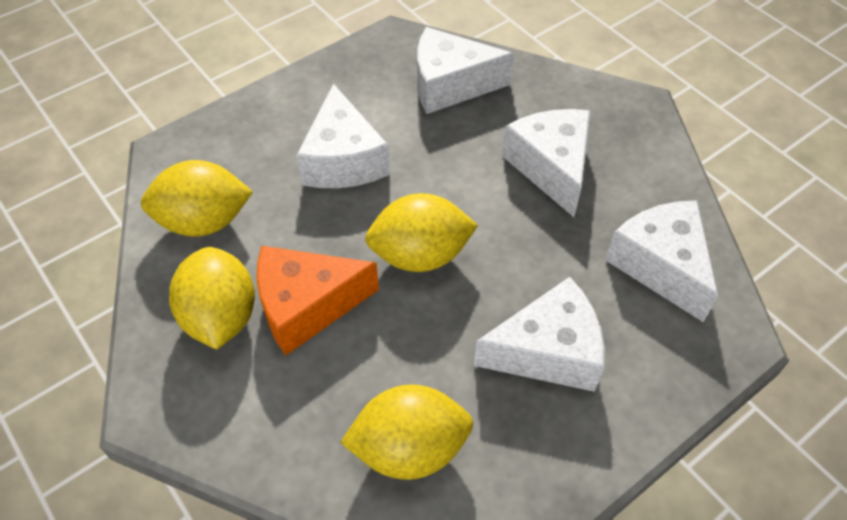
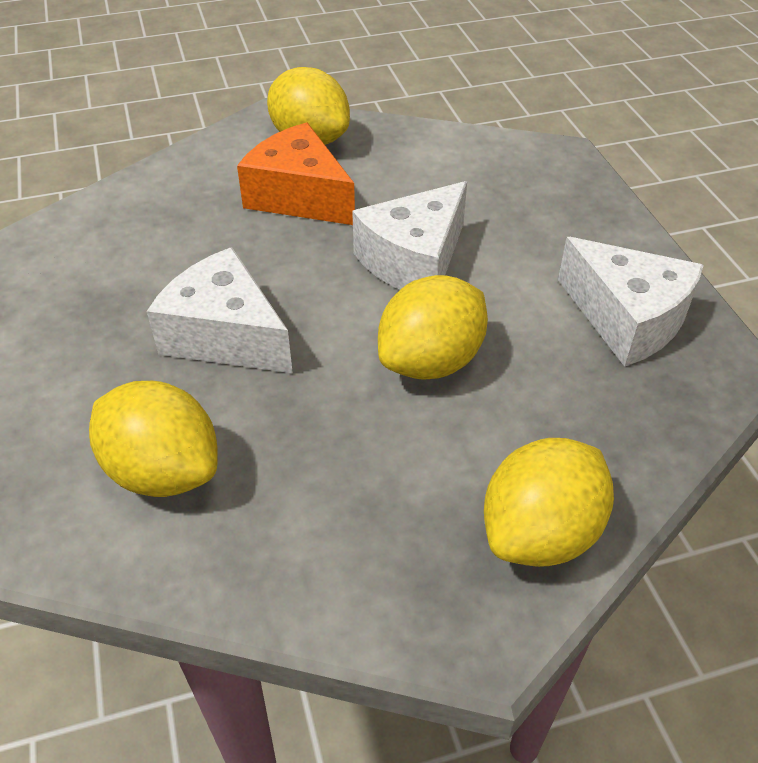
white cheese: [296,84,390,188] [417,27,514,114] [474,277,605,392] [502,109,591,217] [605,201,718,322] = 5 -> [147,247,293,373] [352,181,467,290] [558,237,704,367] = 3

